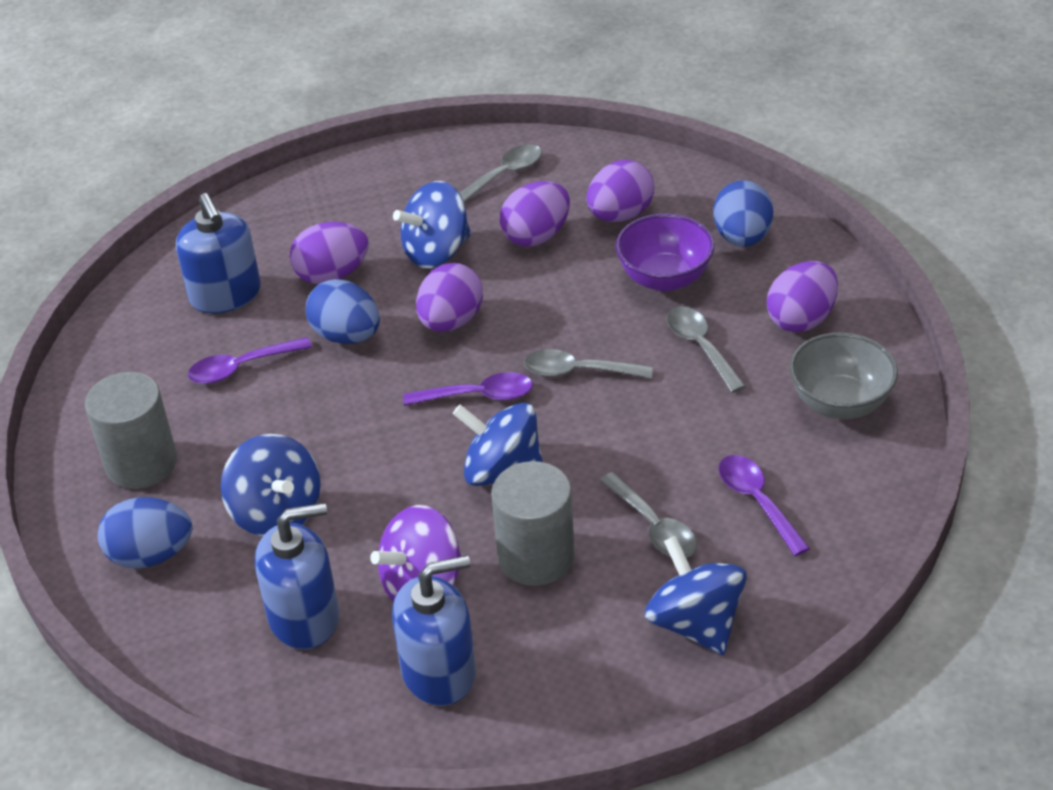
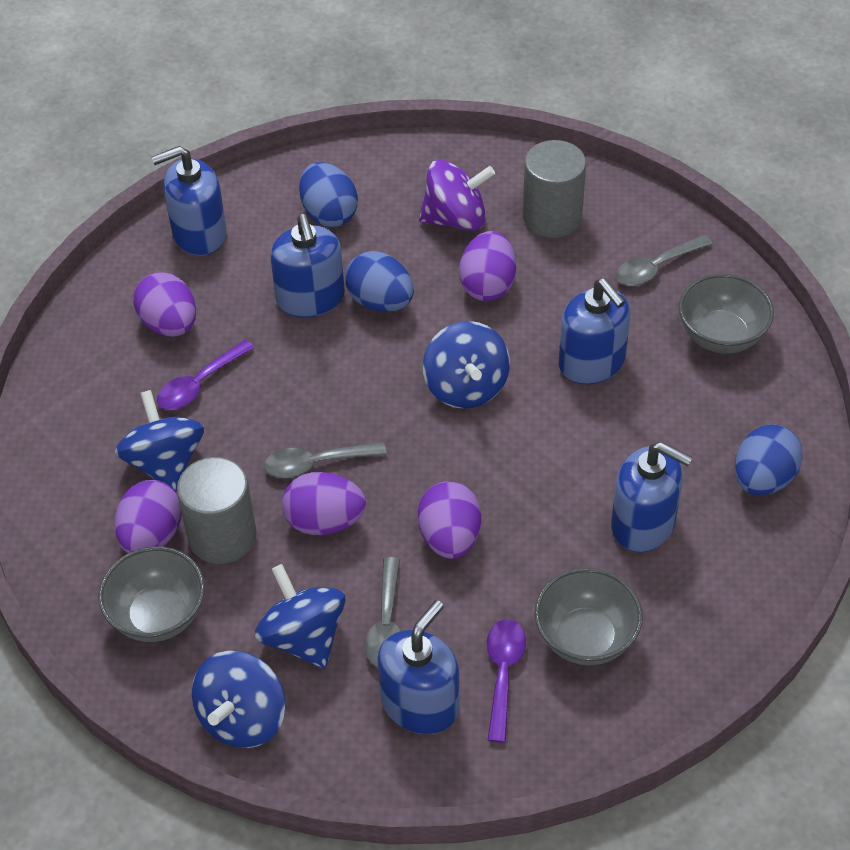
blue soap dispenser: [176,193,261,314] [255,503,339,649] [392,555,476,706] = 3 -> [151,146,227,256] [270,214,345,317] [377,600,459,734] [559,278,630,384] [611,442,692,552] = 5
grey bowl: [789,332,898,419] = 1 -> [98,546,205,642] [535,568,643,665] [679,274,774,354] = 3
grey spoon: [459,144,542,203] [524,349,653,378] [599,472,697,558] [667,306,746,393] = 4 -> [264,442,387,478] [364,557,401,667] [616,235,713,286] = 3
purple bowl: [615,214,714,292] = 1 -> none = 0
purple spoon: [188,337,312,384] [403,372,533,406] [718,455,810,556] = 3 -> [157,340,254,410] [487,619,526,743] = 2

